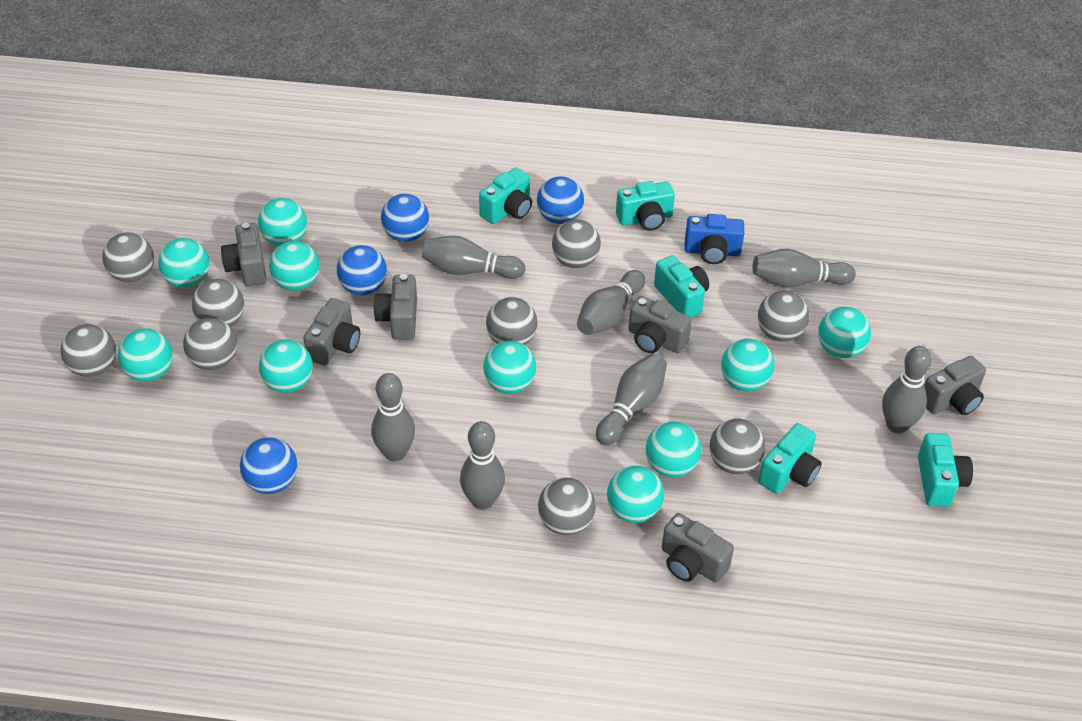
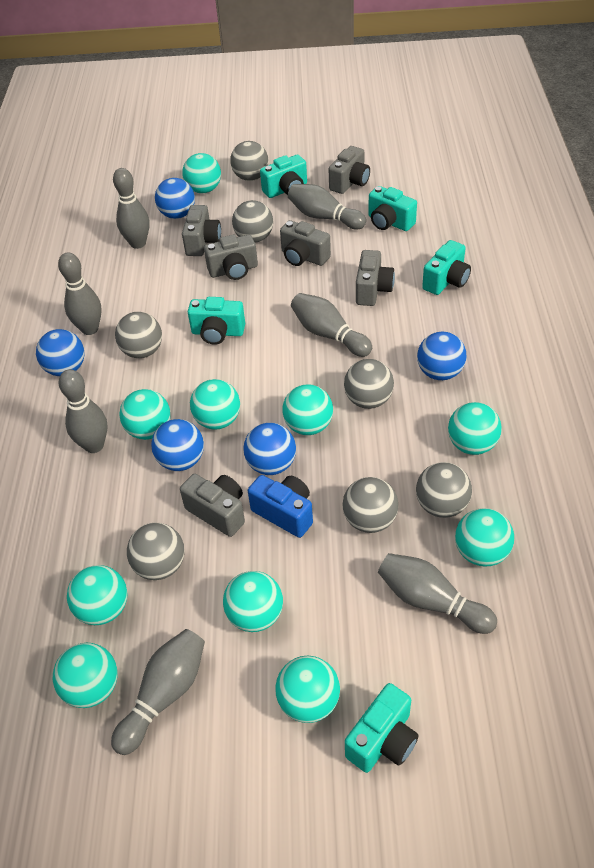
blue ball: [240,437,297,494] [337,245,387,295] [381,194,429,242] [537,176,584,224] = 4 -> [36,329,84,376] [151,419,204,471] [155,178,195,219] [244,423,296,475] [417,332,466,380] = 5
grey ball: [60,324,116,377] [102,232,154,282] [183,318,237,370] [192,279,244,327] [486,297,538,345] [538,477,596,535] [552,219,601,268] [710,419,766,474] [758,290,809,342] = 9 -> [115,312,162,358] [127,523,185,580] [230,141,268,181] [232,200,273,243] [342,477,399,533] [344,359,394,409] [416,462,472,518] = 7

